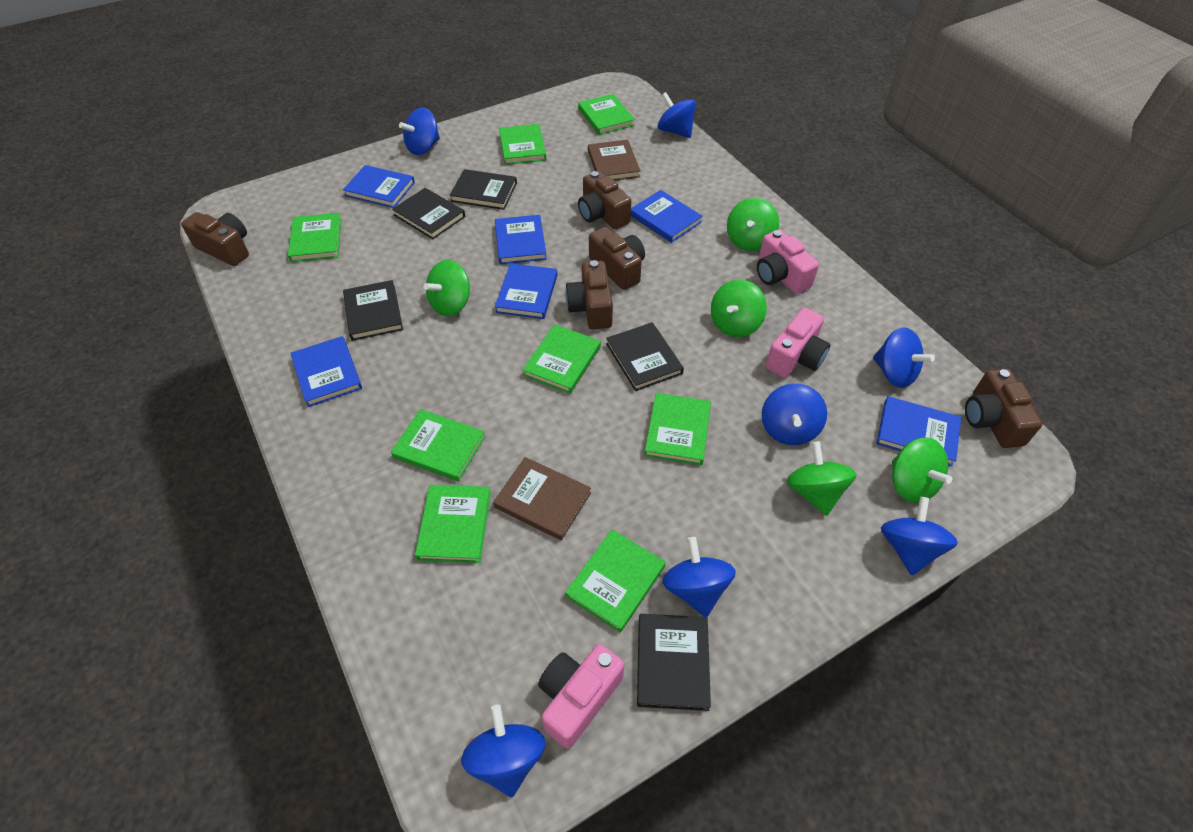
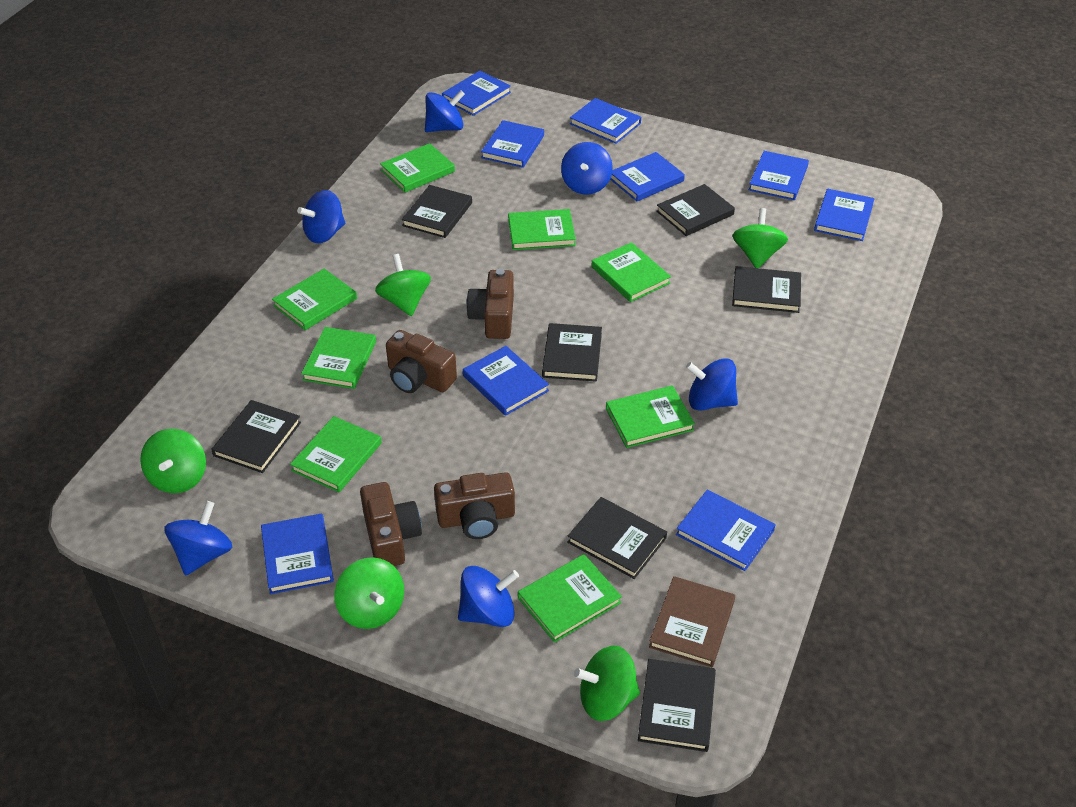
black book: [343,280,403,341] [392,188,465,239] [450,169,517,210] [606,322,684,391] [637,614,711,711] = 5 -> [211,400,301,473] [402,185,472,238] [542,323,602,382] [567,497,667,579] [638,659,716,752] [656,184,735,236] [732,266,801,313] = 7
blue book: [290,336,362,407] [343,165,415,208] [495,215,547,264] [495,263,558,319] [631,190,703,243] [876,396,961,466] = 6 -> [261,514,334,594] [442,71,511,116] [463,346,549,416] [481,120,544,168] [570,98,641,144] [610,152,685,201] [676,490,776,571] [749,151,809,200] [814,189,875,241] = 9
blue spinning top: [399,108,440,155] [461,705,545,798] [657,92,696,138] [662,537,736,617] [762,383,827,445] [873,328,935,388] [881,497,958,575] = 7 -> [164,501,232,576] [297,190,345,243] [425,90,465,132] [458,566,519,627] [561,142,613,194] [686,358,738,410] = 6
brown book: [493,457,591,540] [588,140,640,181] = 2 -> [649,576,735,667] = 1
brown camera: [181,212,249,266] [565,260,613,329] [578,171,631,229] [589,227,645,290] [965,369,1043,448] = 5 -> [360,482,422,566] [386,330,457,393] [434,472,515,539] [466,269,514,339] = 4
pink camera: [538,644,624,749] [757,229,819,294] [766,308,831,378] = 3 -> none = 0

